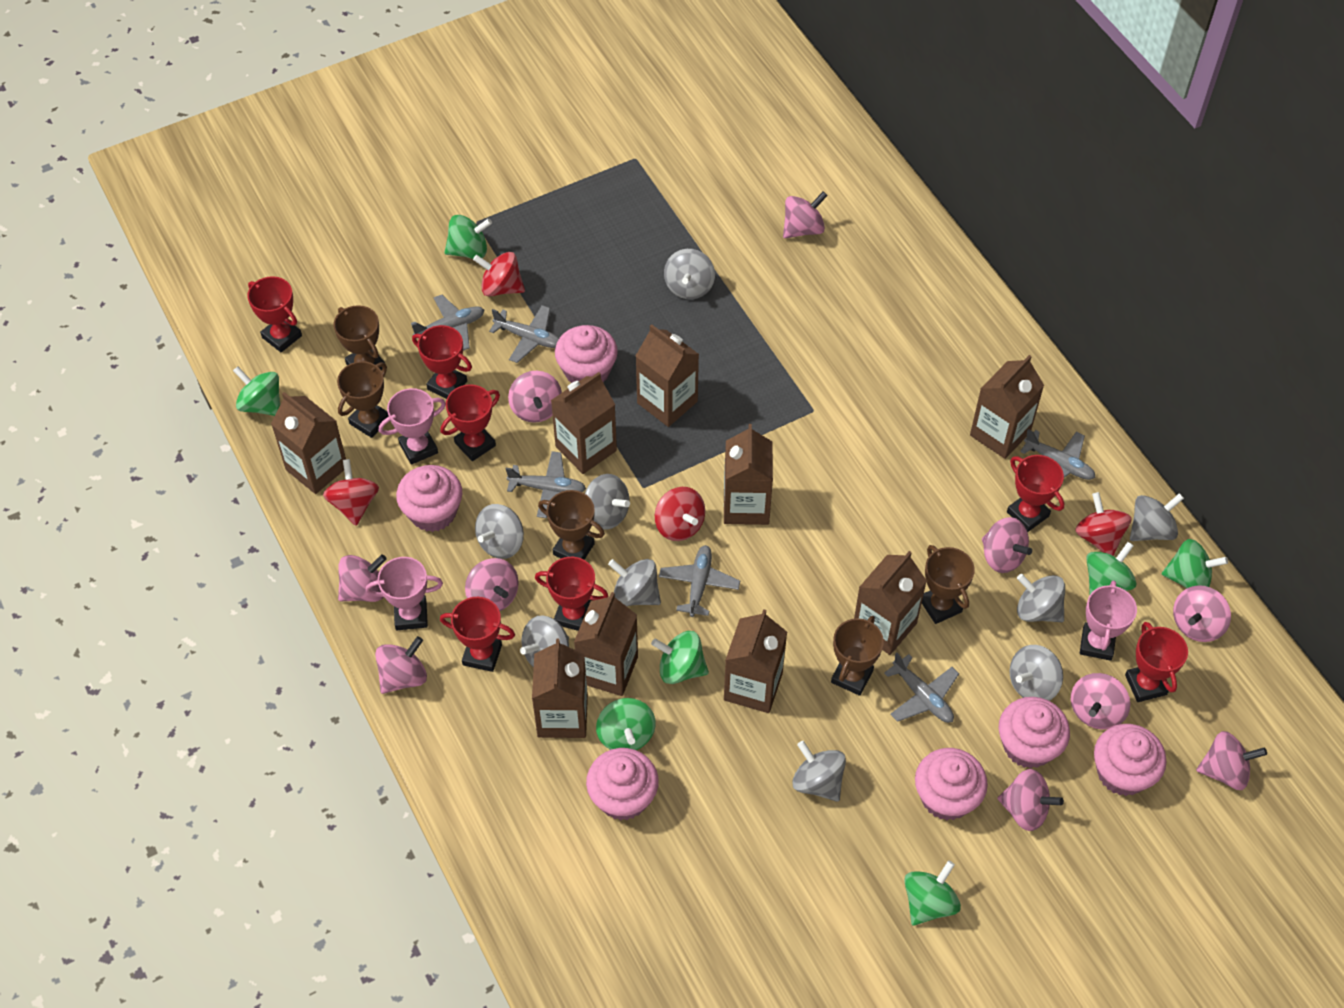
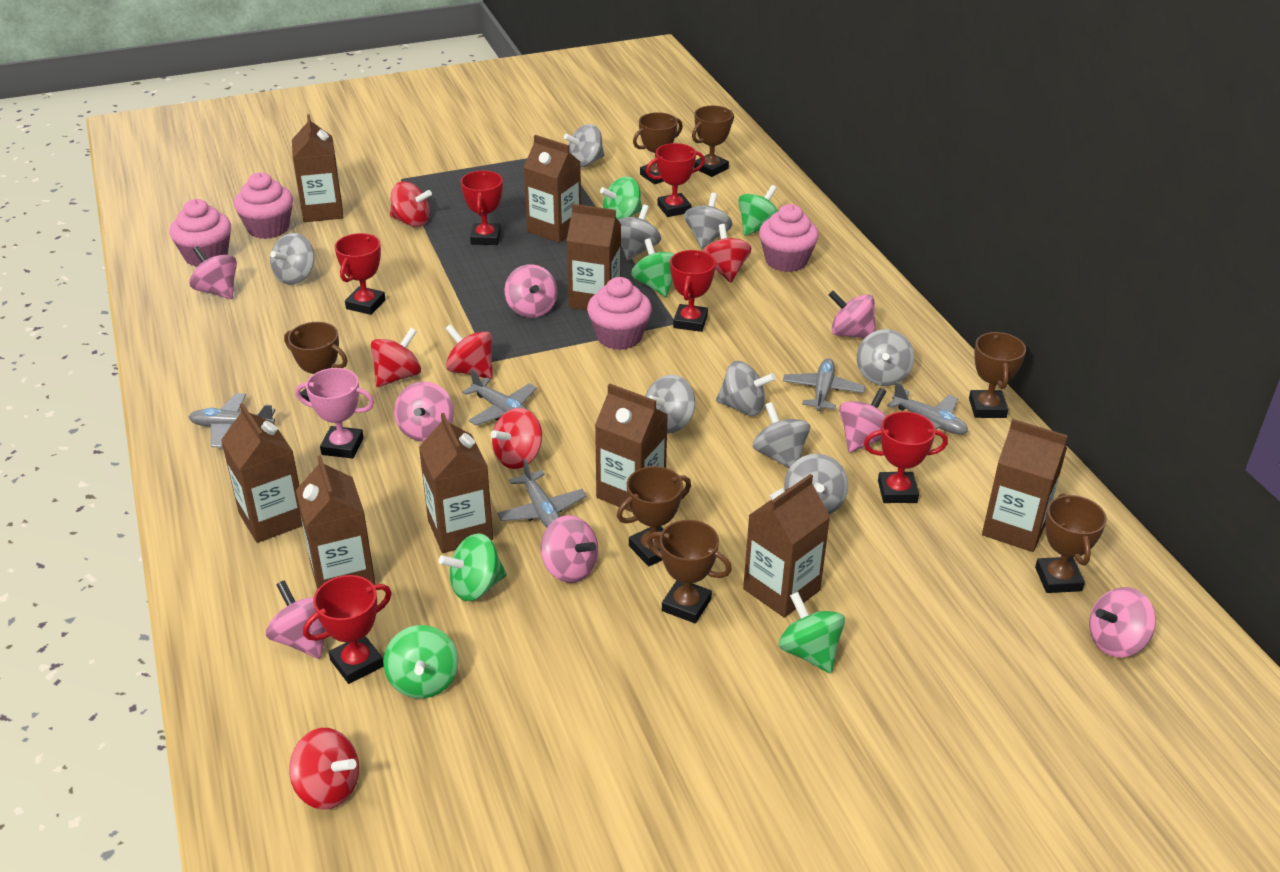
brown trophy: [334,305,385,370] [337,361,389,438] [538,490,605,560] [831,616,884,696] [922,545,975,624] = 5 -> [284,322,348,402] [617,466,691,566] [633,112,683,184] [647,520,732,623] [692,105,734,177] [969,332,1026,418] [1035,494,1107,593] = 7
green spinning top: [233,366,280,416] [445,215,492,259] [596,698,656,750] [651,631,709,684] [904,860,961,926] [1086,542,1136,594] [1162,539,1228,588] = 7 -> [383,625,458,699] [439,533,507,601] [600,176,642,219] [631,238,674,297] [738,185,778,236] [779,592,845,673] = 6
grey plane: [411,295,484,351] [489,305,559,363] [506,451,586,518] [659,545,740,617] [884,652,959,723] [1020,429,1095,480] = 6 -> [189,393,275,448] [462,369,537,426] [497,458,586,528] [783,358,865,411] [887,382,968,435] = 5
pink cupcake: [396,465,462,532] [555,325,618,383] [586,748,659,821] [915,748,988,820] [999,697,1070,769] [1094,724,1167,796] = 6 -> [169,199,231,267] [234,172,293,239] [587,277,652,350] [759,204,819,272] = 4
pink spinning top: [338,554,387,602] [375,636,427,694] [465,558,519,611] [508,371,562,423] [783,191,828,238] [982,517,1032,573] [997,769,1064,831] [1071,673,1130,730] [1173,585,1231,642] [1196,731,1267,790] = 10 -> [189,246,237,299] [266,580,326,659] [394,381,454,442] [505,264,558,318] [541,515,598,583] [829,290,876,338] [839,388,886,453] [1089,587,1156,657] = 8
pink trophy: [366,557,443,630] [379,388,446,465] [1080,581,1137,661] = 3 -> [295,368,374,458] = 1
red spinning top: [323,459,379,526] [473,252,525,296] [655,487,705,541] [1075,492,1132,556] = 4 -> [289,728,359,810] [371,328,421,387] [390,181,432,227] [445,324,493,379] [491,408,542,469] [703,224,752,282] = 6
red trophy: [247,276,302,352] [412,325,472,399] [440,384,500,461] [440,597,515,672] [535,557,608,631] [1007,455,1064,532] [1125,622,1188,702] = 7 -> [303,575,392,684] [335,233,385,315] [461,170,503,245] [646,143,705,217] [670,250,716,332] [864,411,948,503] = 6

